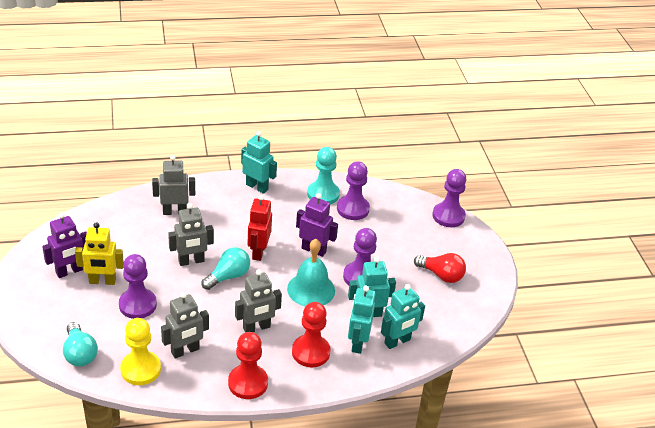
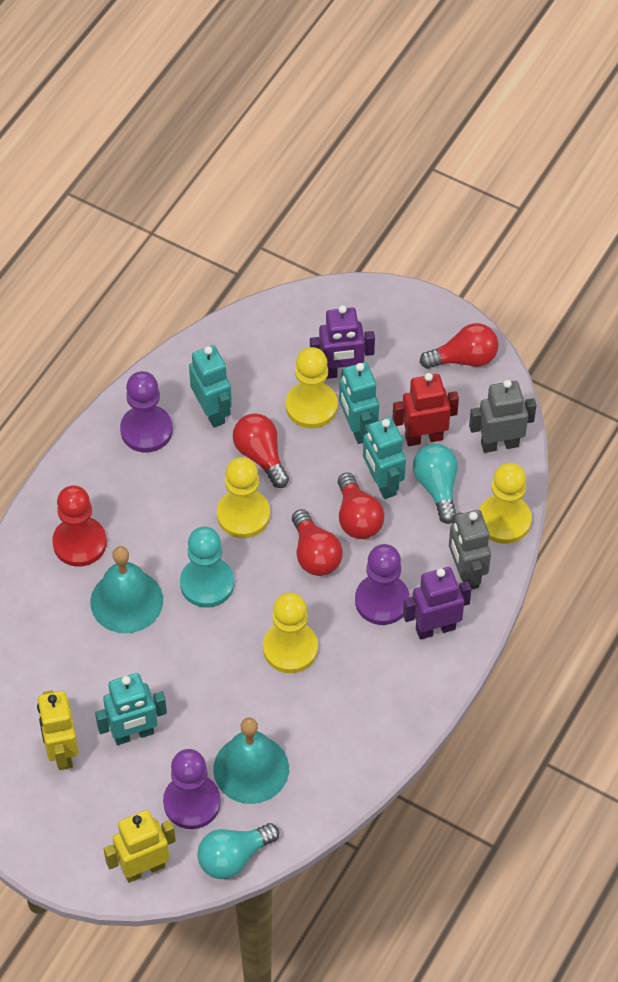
grey robot: [152,155,195,215] [161,292,209,359] [168,203,214,266] [235,269,282,333] = 4 -> [449,510,491,590] [469,380,536,453] = 2
purple pawn: [119,254,157,319] [337,161,370,220] [343,228,377,285] [432,169,466,227] = 4 -> [120,371,173,453] [163,749,221,829] [355,544,410,625] = 3
red light bulb: [414,253,466,283] = 1 -> [233,413,289,488] [292,509,343,576] [338,473,384,539] [420,323,499,369] = 4
red pawn: [228,332,268,399] [292,302,331,367] = 2 -> [52,485,107,567] = 1
turquoise bell: [287,239,335,306] = 1 -> [90,546,163,633] [213,717,289,804] = 2
yellow pawn: [120,318,161,385] = 1 -> [217,457,270,538] [263,592,318,673] [286,347,338,428] [479,463,532,544] = 4
yellow robot: [75,222,124,285] = 1 -> [37,690,79,770] [104,810,176,883] = 2

